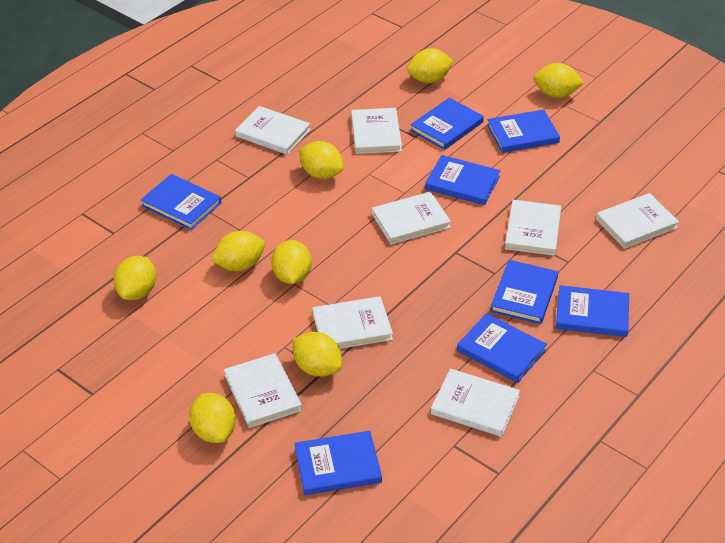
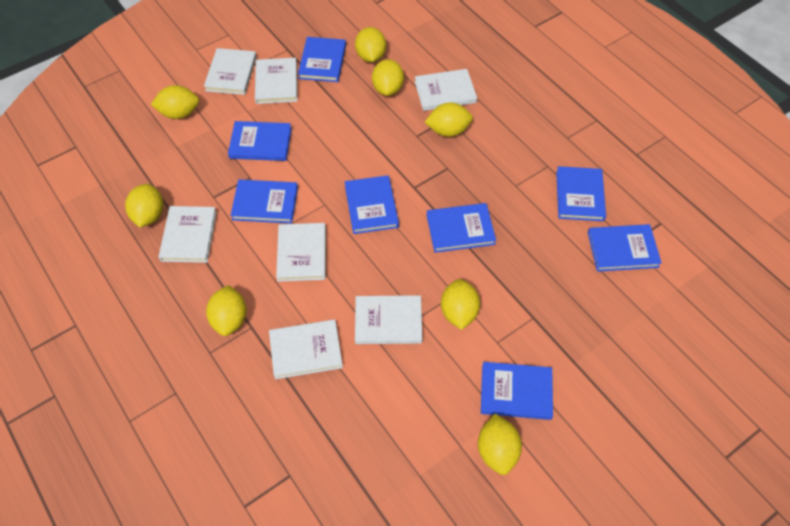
white book: [224,353,302,428] [235,106,311,155] [313,296,393,349] [351,108,402,154] [372,192,451,245] [431,369,520,437] [505,200,561,256] [596,193,679,249] = 8 -> [158,206,217,263] [204,48,257,95] [255,58,297,104] [269,319,343,379] [276,223,326,282] [355,295,422,344] [415,69,477,111] = 7

